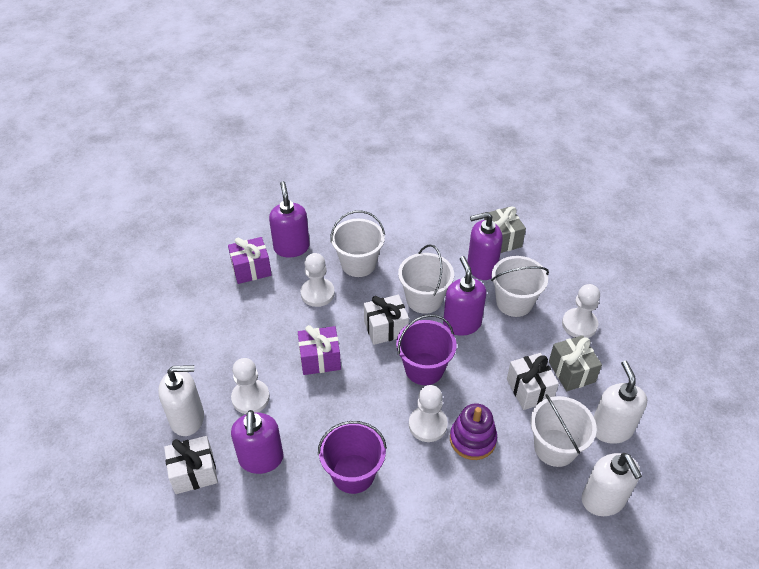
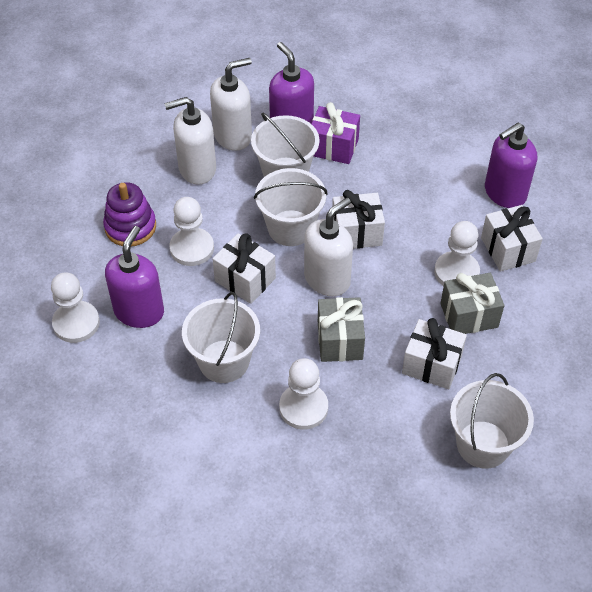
purple bucket: [318,421,387,494] [396,314,457,385] = 2 -> none = 0
purple gift: [228,237,272,284] [298,325,341,375] = 2 -> [312,102,360,164] = 1
purple soap dispenser: [231,410,284,474] [269,181,310,258] [443,256,486,336] [467,212,503,280] = 4 -> [105,226,164,328] [269,42,314,124] [485,122,537,208] = 3
white gift: [164,436,218,494] [364,295,409,345] [507,353,559,410] = 3 -> [213,233,276,304] [332,190,385,249] [402,318,467,389] [481,205,543,271] = 4

